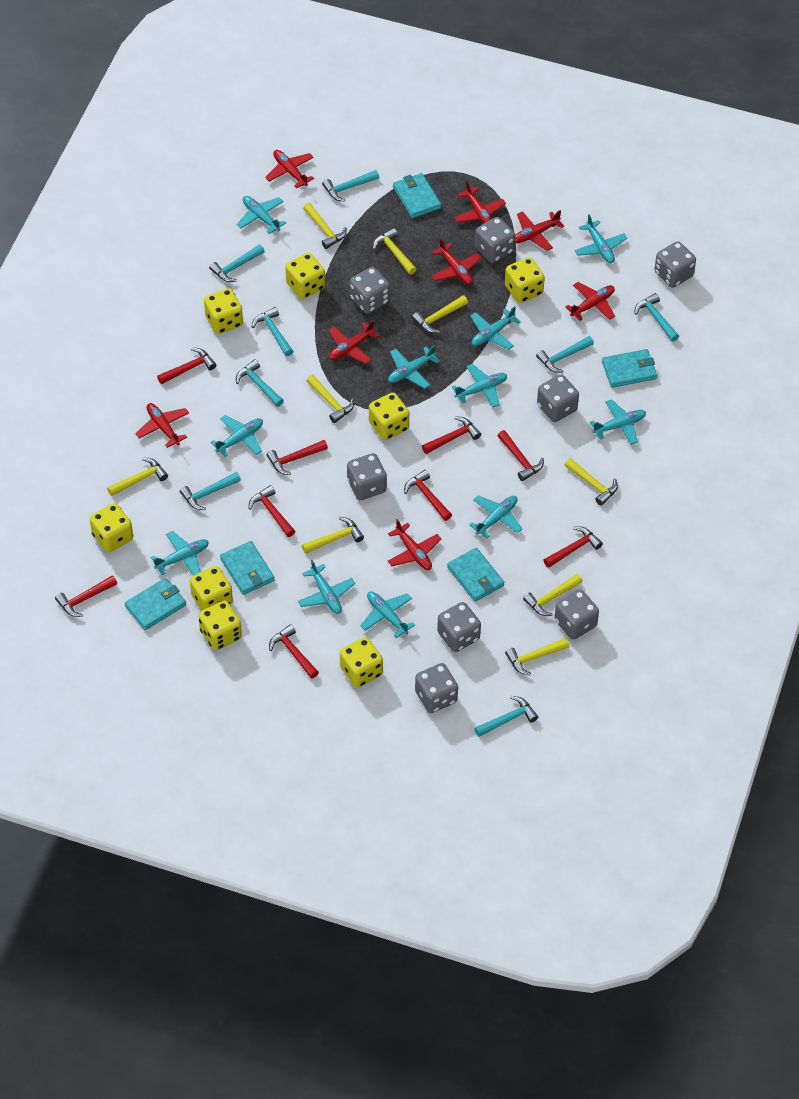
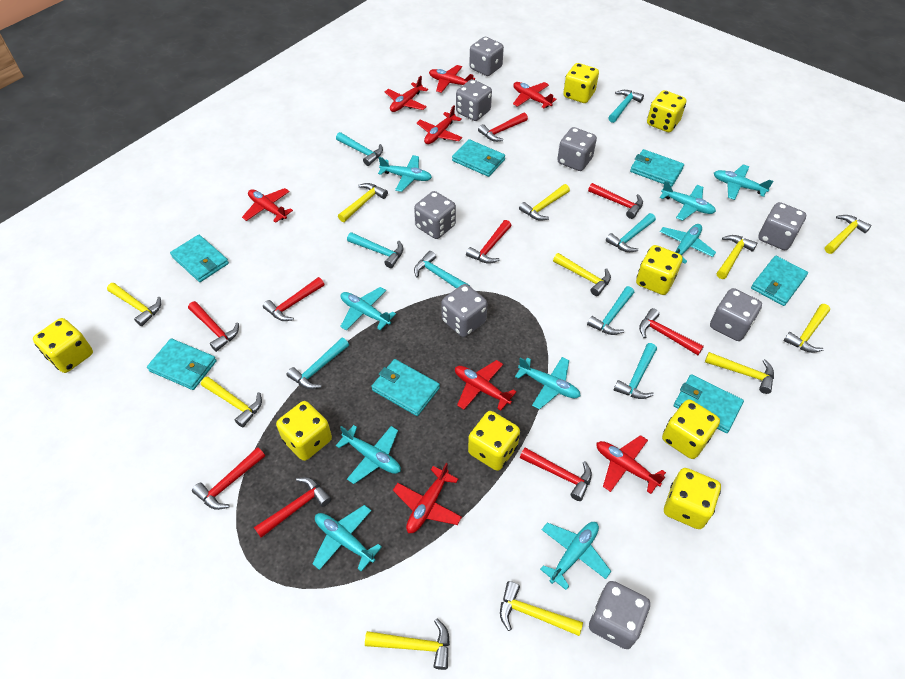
turquoise plane: [151,531,209,576] [211,415,263,457] [237,196,286,234] [298,560,355,614] [360,591,415,638] [388,345,440,389] [452,364,507,408] [469,495,523,538] [471,306,521,350] [575,214,627,263] [590,399,646,445] = 11 -> [312,505,382,572] [336,425,401,484] [340,287,396,331] [378,155,432,192] [515,357,581,410] [540,522,611,590] [660,181,716,221] [660,224,716,264] [714,165,773,200] = 9
turquoise wallet: [125,578,186,630] [220,541,275,595] [393,173,441,218] [447,548,504,602] [602,349,657,388] = 5 -> [147,339,216,390] [170,235,229,282] [371,359,440,416] [452,139,505,177] [630,149,684,187] [674,374,744,433] [751,256,808,306] = 7
yellow hammer: [107,458,168,496] [302,517,364,554] [303,203,347,249] [307,375,354,423] [373,228,417,275] [412,295,468,333] [505,638,569,675] [523,574,583,616] [565,458,618,506] = 9 -> [107,283,161,326] [201,376,262,428] [338,183,388,222] [365,619,450,670] [500,581,583,636] [519,184,570,221] [553,253,611,296] [705,352,774,394] [717,235,758,279] [784,304,830,353] [825,215,872,254] = 11

